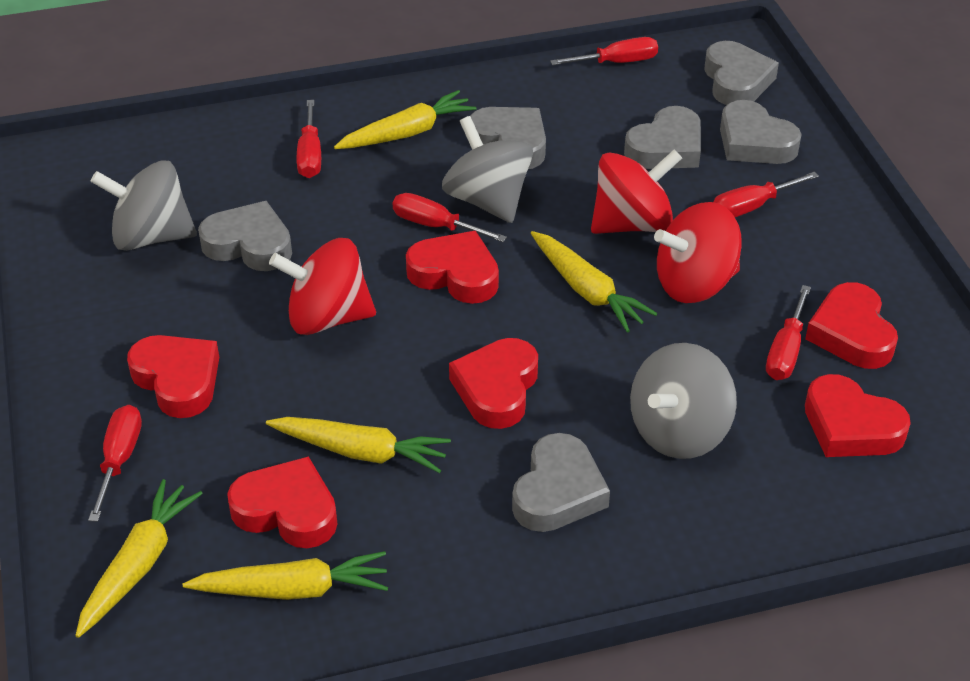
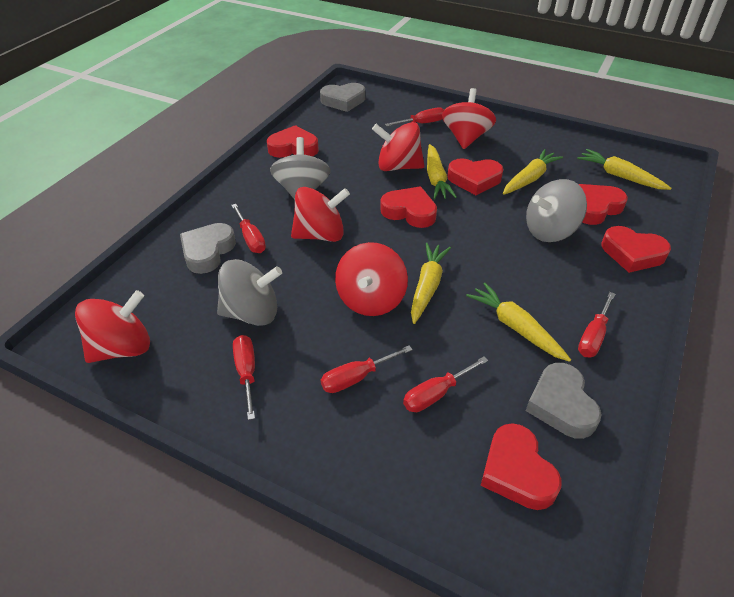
grey heart: [198,201,292,271] [470,107,546,169] [512,433,610,532] [624,106,701,169] [705,41,779,105] [720,100,802,164] = 6 -> [180,223,236,274] [320,83,365,112] [526,363,602,439] = 3
red spinning top: [269,238,376,335] [591,149,682,234] [654,202,742,303] = 3 -> [75,290,150,363] [291,187,350,242] [335,242,408,316] [372,122,425,171] [442,88,496,149] = 5

